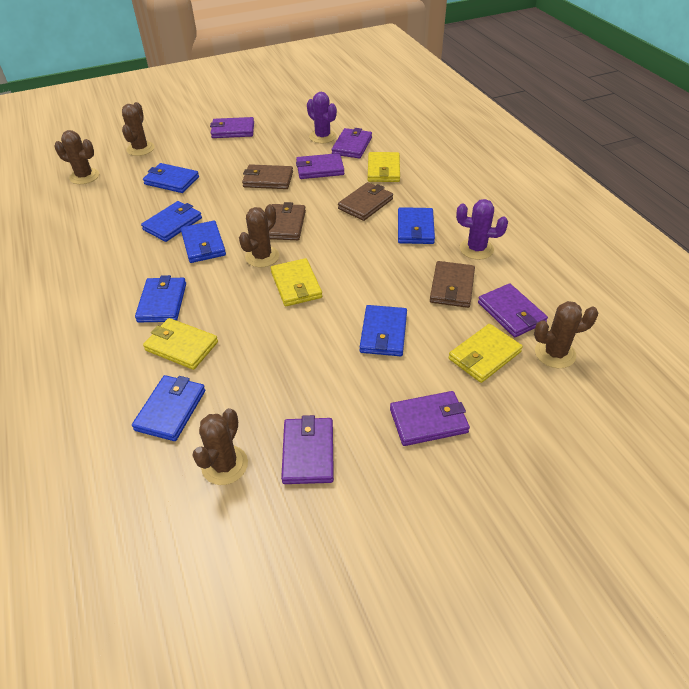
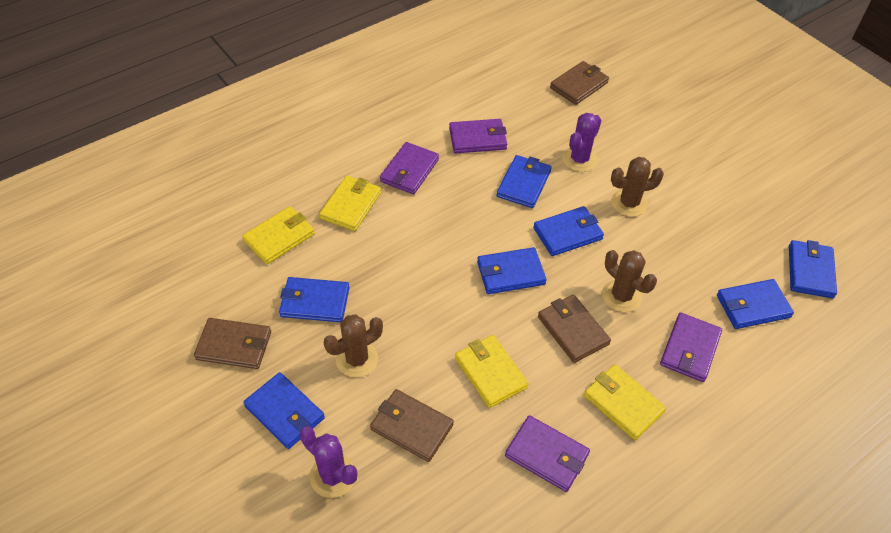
brown cactus: [55,130,99,184] [122,102,154,156] [192,408,248,485] [239,204,279,267] [534,301,598,368] = 5 -> [324,314,383,378] [602,250,657,312] [611,157,664,217] = 3
purple wallet: [210,117,254,138] [281,415,334,484] [296,153,344,179] [332,128,372,159] [390,391,470,446] [478,283,548,337] = 6 -> [380,142,439,194] [449,119,507,153] [505,415,590,492] [660,312,722,382] = 4

